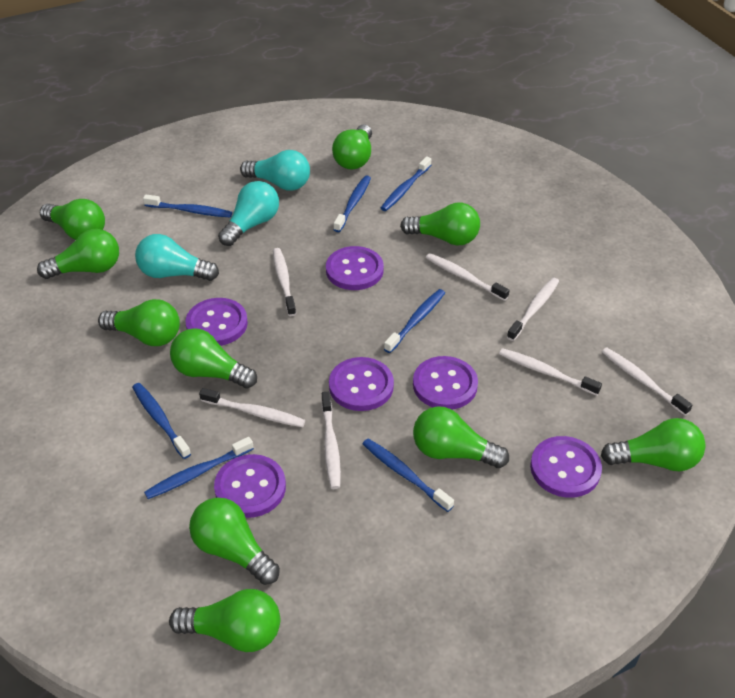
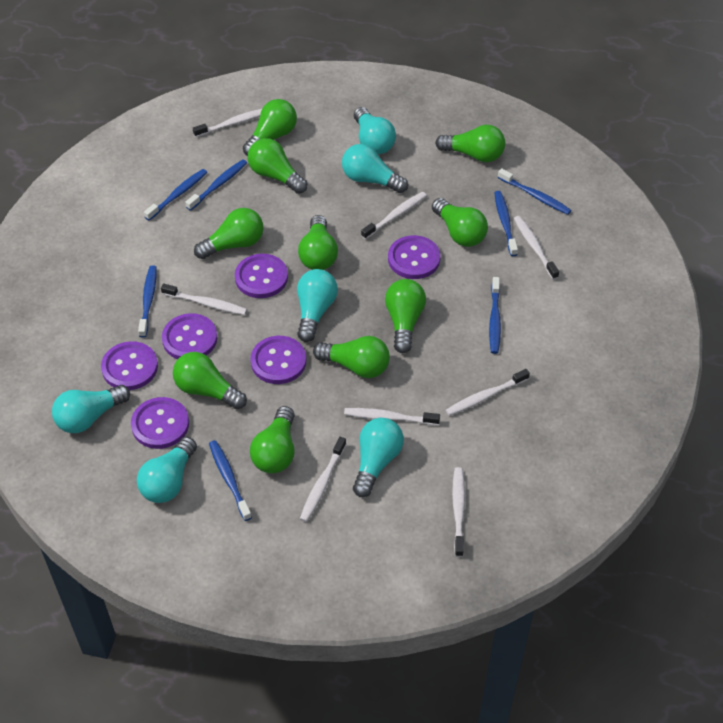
turquoise light bulb: [135,234,219,281] [218,181,279,246] [240,150,310,191] = 3 -> [52,385,130,433] [137,437,197,503] [297,269,338,342] [342,144,408,193] [353,418,404,497] [354,107,396,155] = 6
white toothbrush: [199,388,305,427] [273,248,296,316] [321,392,341,489] [426,253,509,301] [499,348,602,396] [507,278,559,341] [602,348,693,416] = 7 -> [161,283,247,315] [193,109,262,137] [300,437,346,522] [344,408,440,425] [361,192,427,239] [445,369,530,416] [452,467,465,557] [514,216,559,279] = 8

